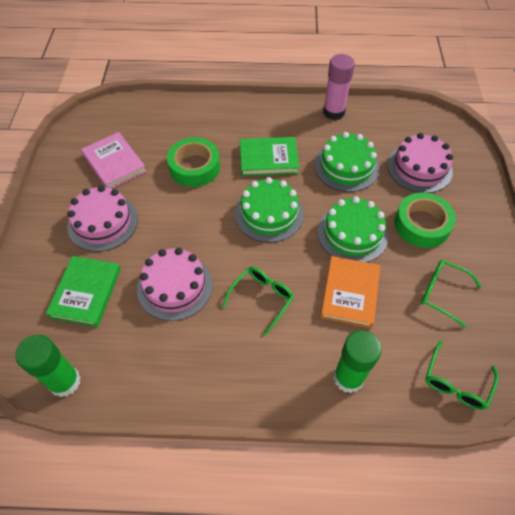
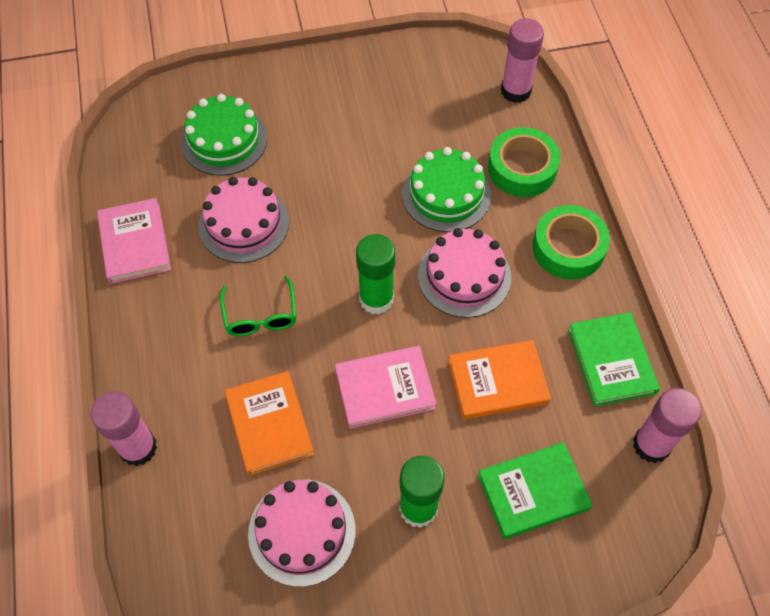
green cake: [235,177,304,243] [315,132,379,192] [317,196,388,262] = 3 -> [181,94,267,176] [402,147,491,232] = 2
green glasses: [222,267,294,336] [421,260,482,328] [425,341,498,410] = 3 -> [220,276,297,336] = 1
orange book: [320,256,380,328] = 1 -> [225,371,314,476] [448,340,551,420] = 2
pink book: [81,132,146,189] = 1 -> [97,198,171,284] [335,346,436,429] = 2
pink glue stick: [323,54,355,120] = 1 -> [90,391,157,466] [501,18,544,103] [633,388,702,463] = 3

